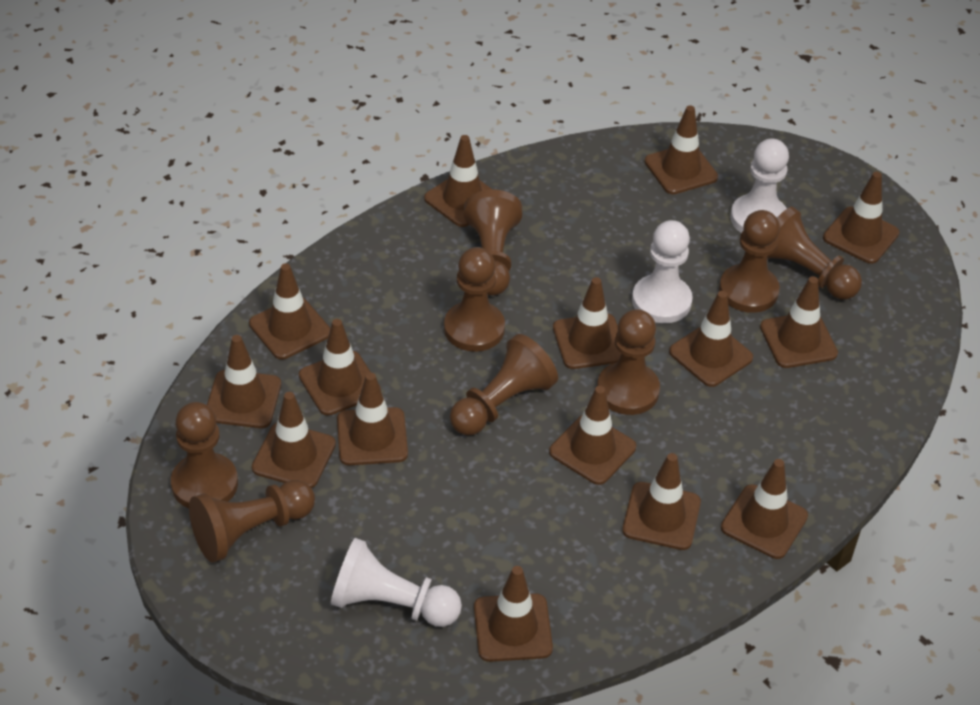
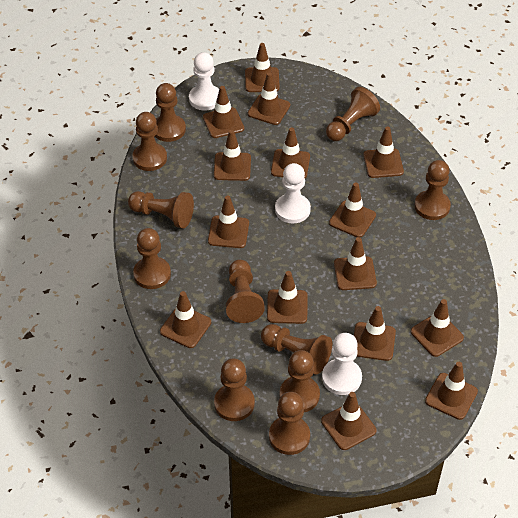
brown pawn: [171,402,238,508] [189,480,315,563] [444,247,505,352] [450,334,558,435] [464,190,522,296] [597,309,660,415] [719,210,780,313] [767,207,862,299] = 8 -> [128,191,194,229] [132,112,167,171] [133,228,171,289] [155,83,186,142] [214,358,255,421] [226,259,265,323] [261,324,332,375] [269,392,310,455] [280,350,320,412] [326,87,380,141] [414,160,451,220] = 11

